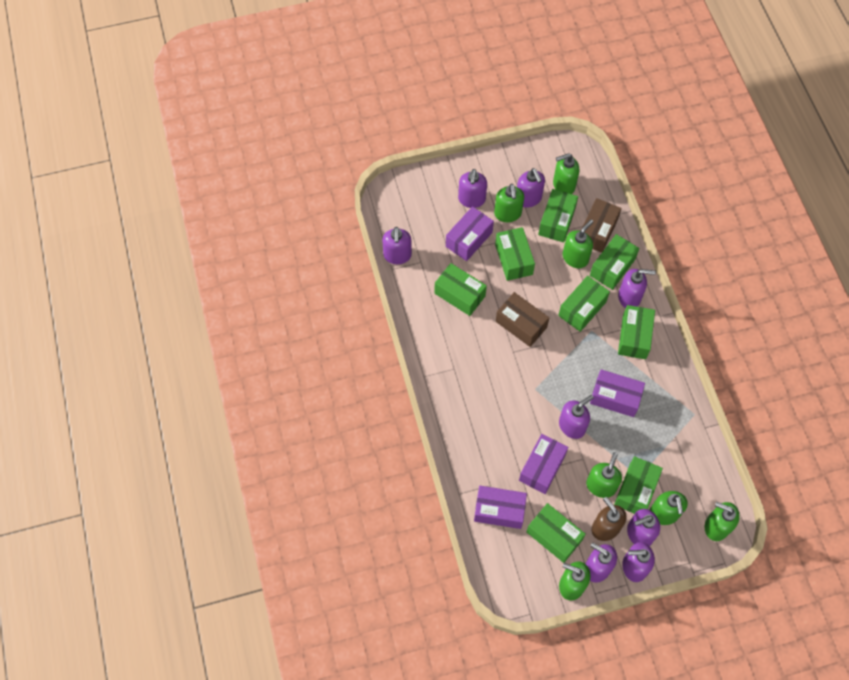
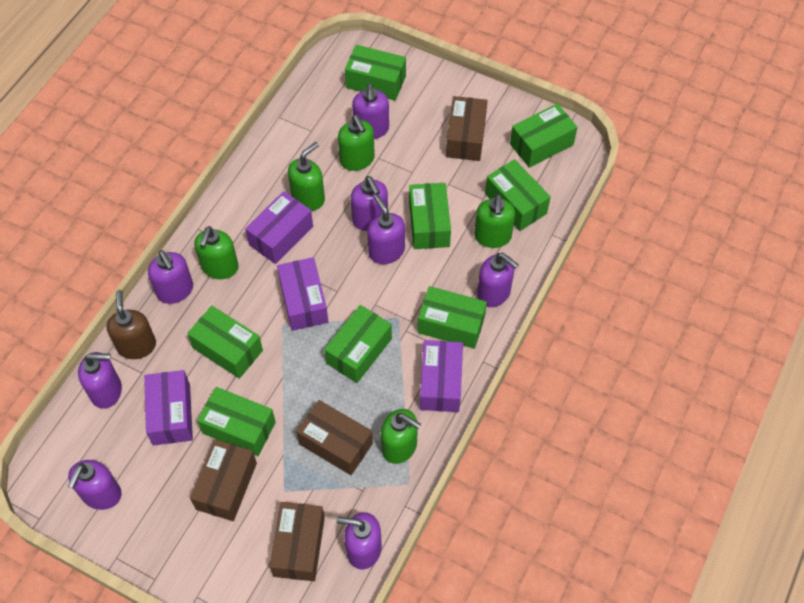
brown box: [496,292,549,347] [583,198,621,253] = 2 -> [190,439,257,521] [270,502,325,581] [296,400,373,475] [446,96,488,161] = 4
green soap dispenser: [494,184,524,222] [553,153,579,194] [559,562,590,600] [562,219,593,268] [586,452,622,498] [650,491,688,525] [704,502,740,541] = 7 -> [194,226,239,279] [288,142,325,211] [338,115,375,171] [381,409,421,464] [474,194,515,248] = 5

